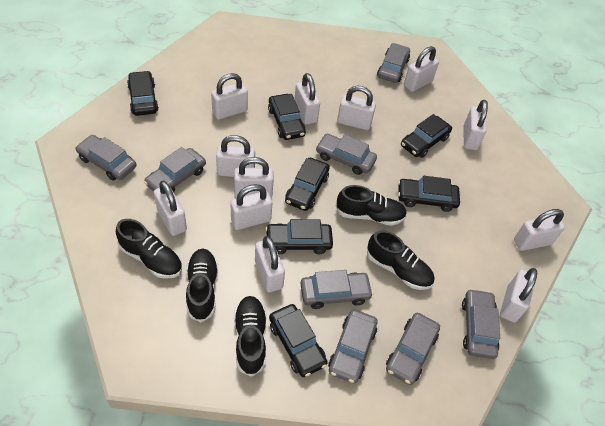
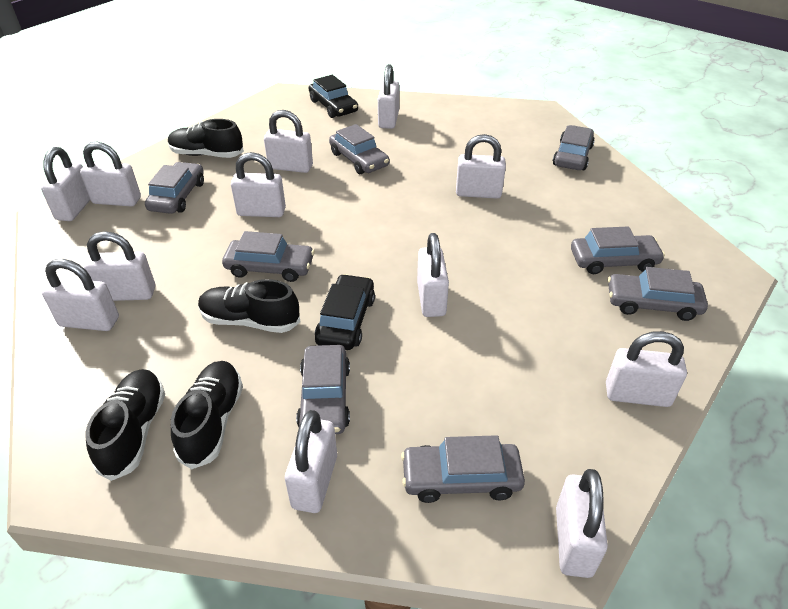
black car: [127,71,159,116] [265,219,333,254] [268,94,306,140] [269,304,328,377] [285,158,330,211] [398,176,460,212] [401,114,452,158] = 7 -> [309,75,358,118] [315,274,375,350] = 2
black shoe: [116,219,182,279] [186,248,218,322] [234,296,266,377] [335,185,407,226] [367,230,435,290] = 5 -> [86,369,165,481] [168,119,244,158] [171,361,243,469] [198,279,300,333] = 4

